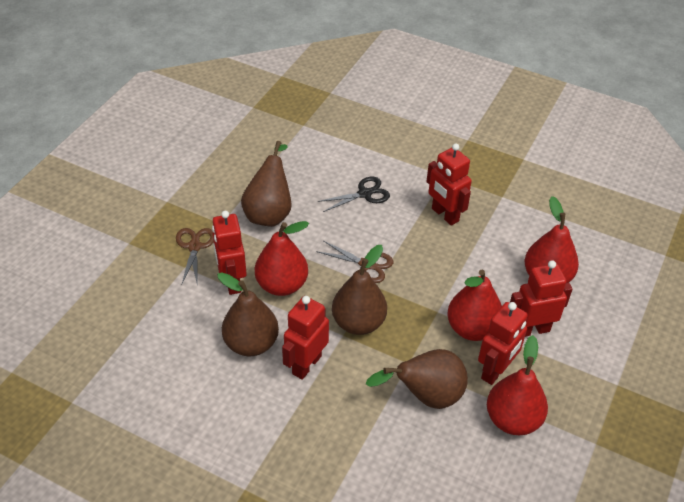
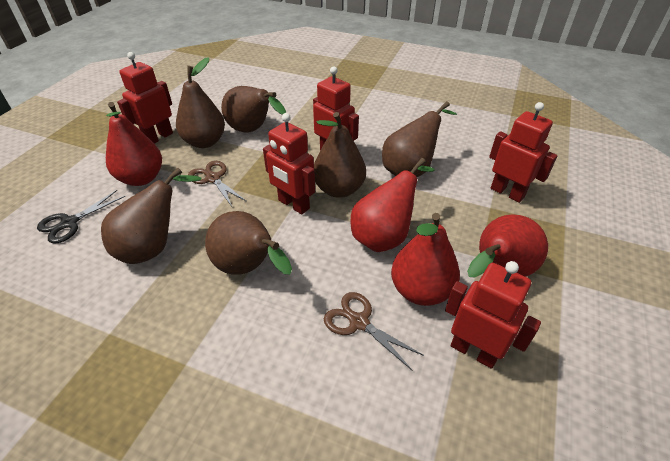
brown pear: [217,272,279,356] [241,141,292,227] [332,245,387,335] [366,349,468,409] = 4 -> [101,168,201,264] [176,57,225,148] [205,211,292,275] [221,86,286,133] [314,112,366,198] [382,101,457,177] = 6

